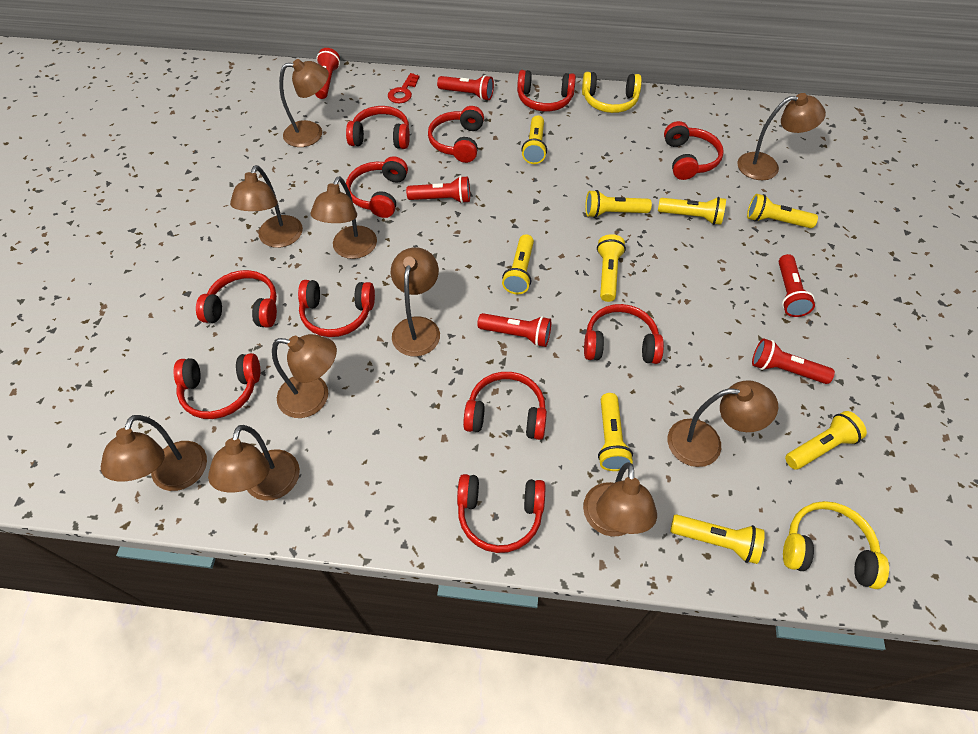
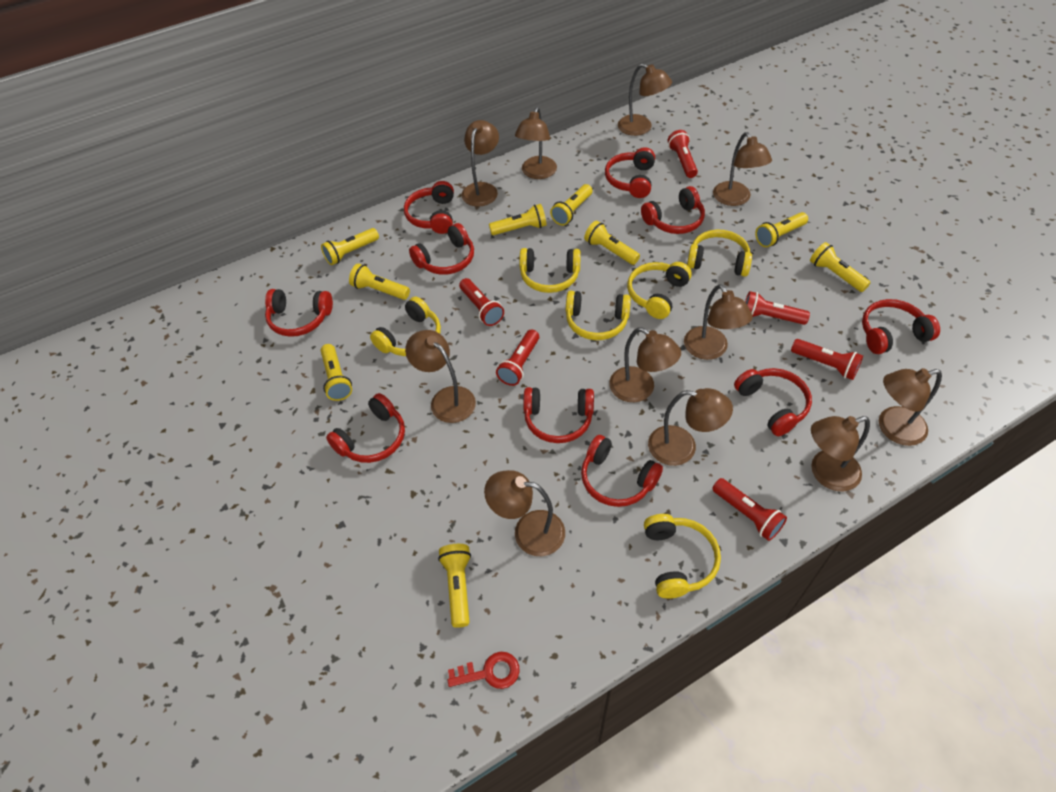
brown lamp: [101,415,207,491] [208,425,300,501] [230,165,303,248] [272,334,337,418] [279,59,329,147] [310,176,377,259] [391,247,440,356] [583,462,657,537] [667,380,778,467] [737,93,826,180] = 10 -> [405,330,476,423] [461,120,499,207] [484,470,565,556] [515,107,557,179] [609,327,681,402] [618,63,672,136] [648,388,733,466] [684,284,753,360] [713,132,772,206] [811,416,870,492] [879,368,942,446] = 11
red headphones: [174,353,260,419] [196,270,277,328] [298,280,375,337] [346,106,410,149] [346,156,408,218] [428,106,484,163] [457,474,545,553] [463,372,547,440] [517,70,576,112] [584,304,664,364] [664,121,724,180] = 11 -> [265,289,333,337] [326,393,405,463] [404,181,454,234] [409,223,474,275] [523,387,594,443] [581,435,663,507] [605,147,655,198] [641,186,705,234] [734,368,812,436] [862,299,940,354] = 10
yellow headphones: [582,72,642,113] [783,501,889,589] = 2 -> [370,296,441,356] [519,248,581,293] [566,291,631,340] [627,262,692,319] [644,514,721,599] [687,230,752,277] = 6

